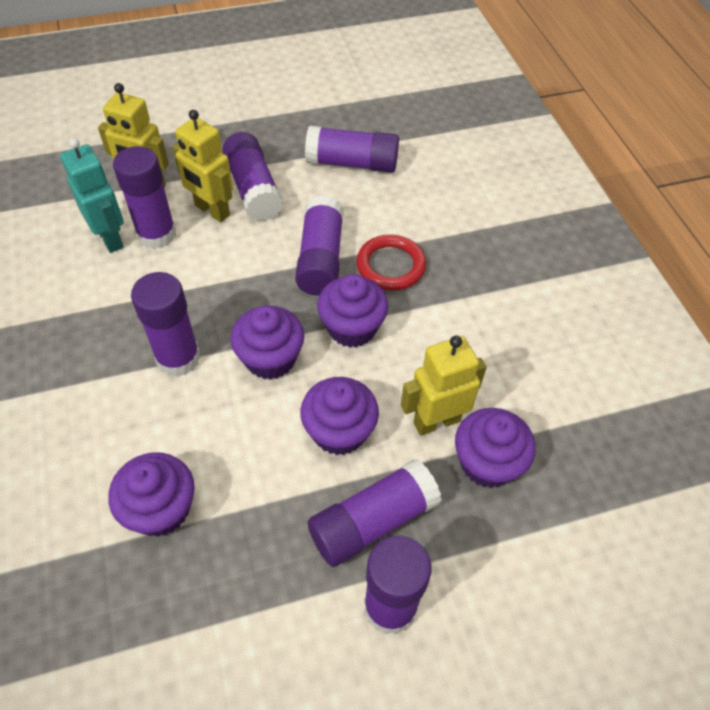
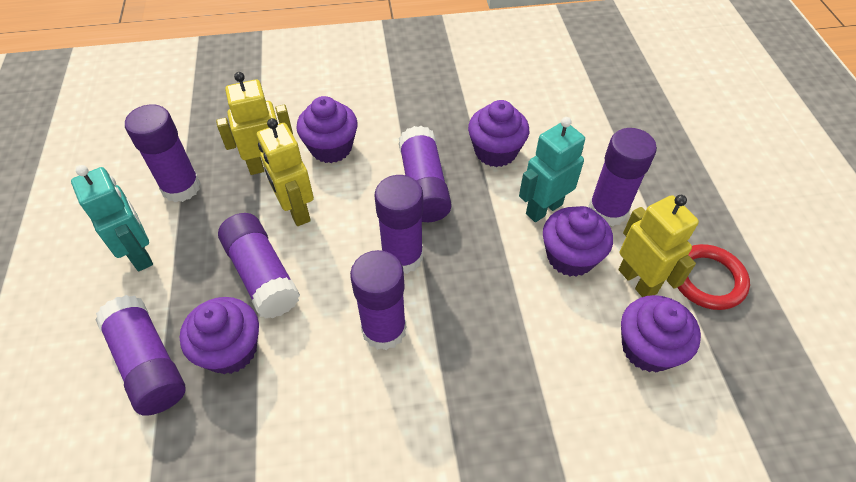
turquoise robot: [60,138,124,253] = 1 -> [71,165,153,272] [519,117,585,222] = 2

